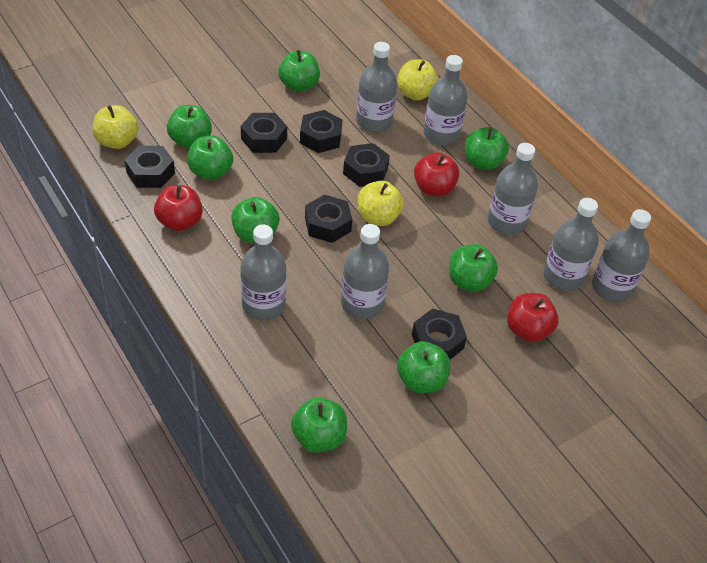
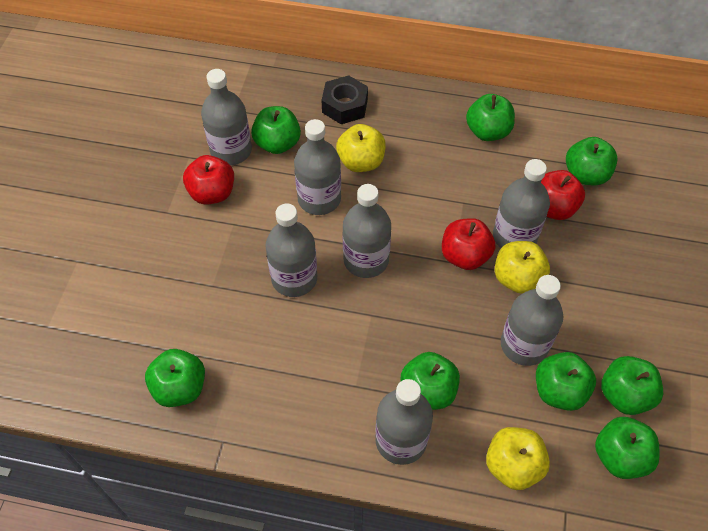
black nut: [125,146,175,188] [241,113,287,153] [300,110,343,153] [305,194,352,243] [343,143,390,187] [412,308,467,360] = 6 -> [321,75,368,124] = 1

